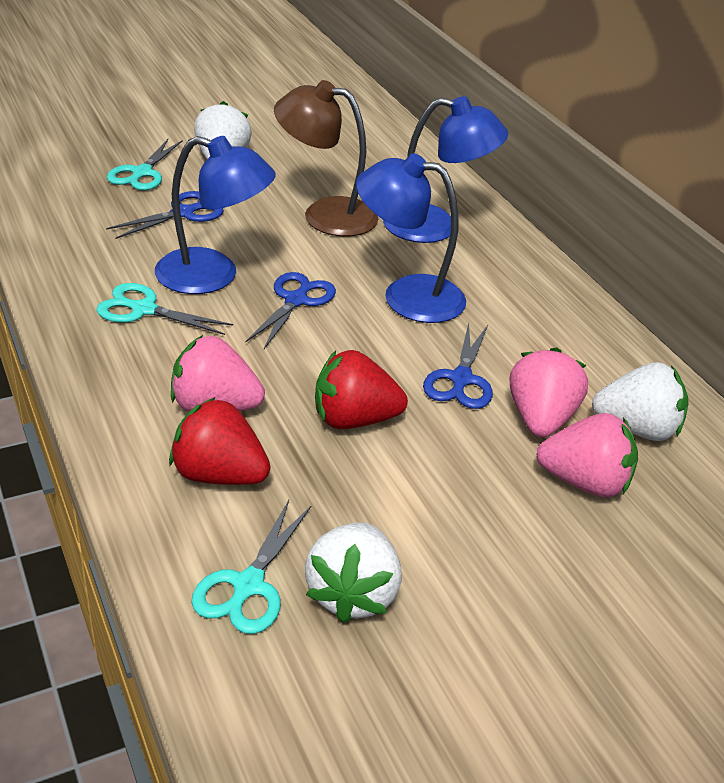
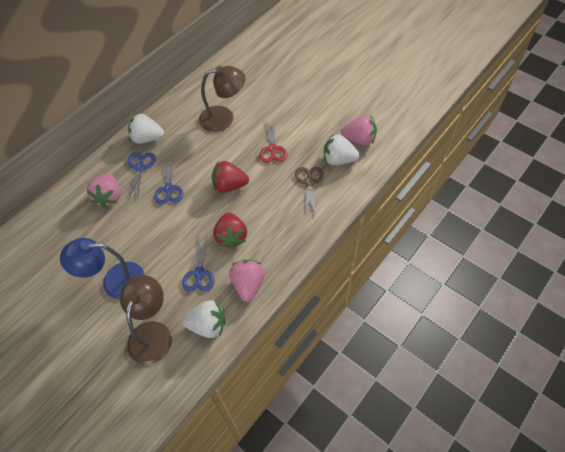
blue lamp: [155,136,276,294] [356,153,466,323] [383,96,508,243] = 3 -> [60,238,145,299] = 1
brown lamp: [274,80,378,237] = 1 -> [120,275,172,365] [199,66,245,132] = 2
brown scissors: none = 0 -> [295,167,324,215] = 1
red scissors: none = 0 -> [259,121,287,163] = 1
turquoise scissors: [96,283,233,335] [107,139,182,190] [191,500,312,634] = 3 -> none = 0

